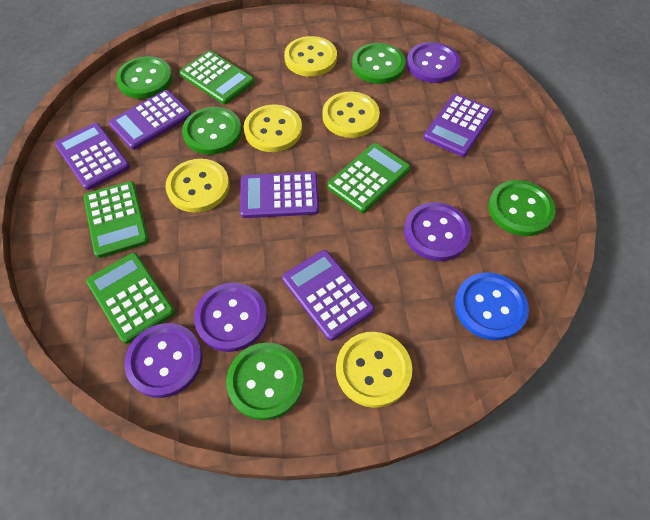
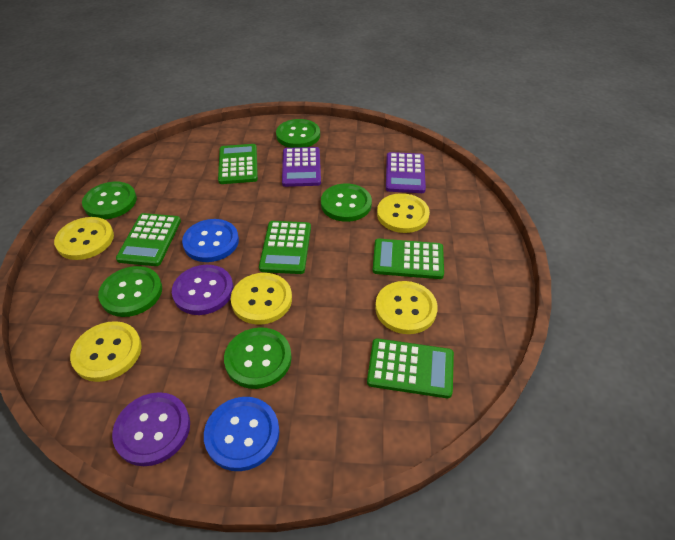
blue button: [455,272,529,340] = 1 -> [182,219,239,262] [204,397,279,471] = 2
green calculator: [84,181,149,258] [86,253,175,344] [180,51,254,104] [327,143,410,213] = 4 -> [116,213,181,266] [218,144,258,184] [259,221,311,274] [367,338,454,398] [372,239,444,279] = 5
purple button: [124,323,203,398] [194,283,268,352] [404,202,471,261] [407,42,461,83] = 4 -> [112,392,190,466] [172,265,233,315] = 2
purple calculator: [55,123,130,190] [109,90,191,150] [240,172,319,218] [282,250,374,341] [423,94,494,157] = 5 -> [282,147,321,187] [386,152,426,193] = 2

